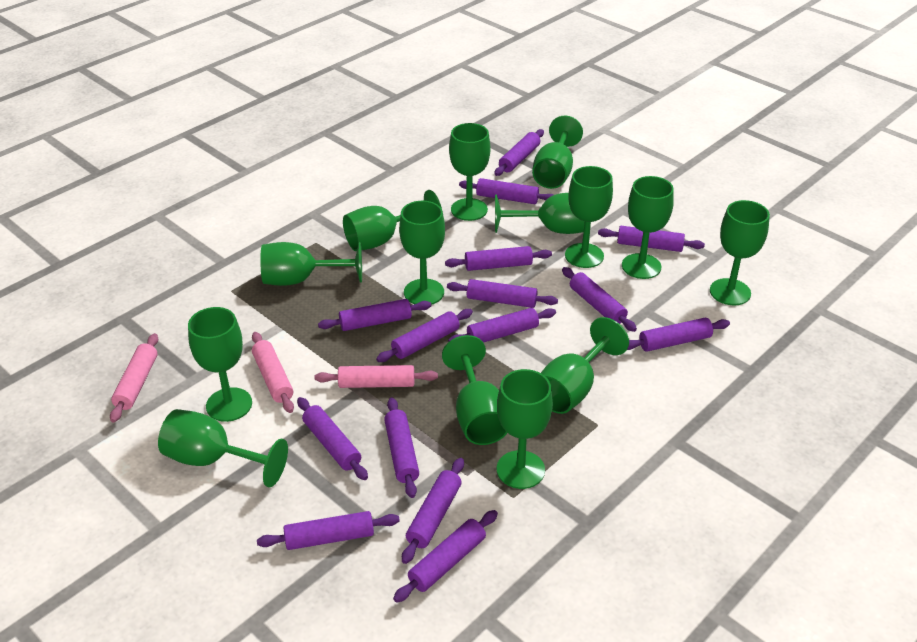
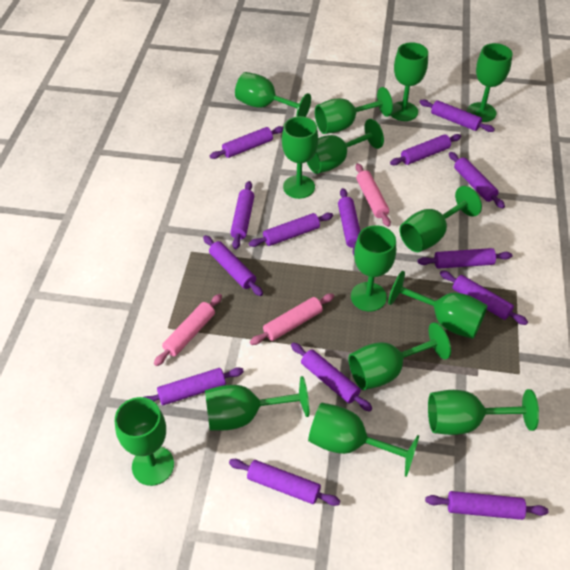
purple rolling pin: [257,511,400,550] [297,397,368,480] [318,299,431,331] [376,309,473,362] [384,398,419,498] [393,510,498,603] [402,458,464,564] [445,246,552,271] [447,279,558,308] [448,308,556,343] [459,178,553,204] [494,129,544,176] [562,267,637,332] [598,226,705,252] [627,318,730,352] = 15 -> [144,367,244,405] [203,235,263,296] [210,126,283,159] [229,459,340,506] [230,181,254,249] [249,213,333,247] [291,342,372,412] [338,188,360,255] [390,134,461,165] [417,248,512,269] [419,99,495,132] [425,491,548,520] [440,270,528,325] [449,152,505,209] = 14

